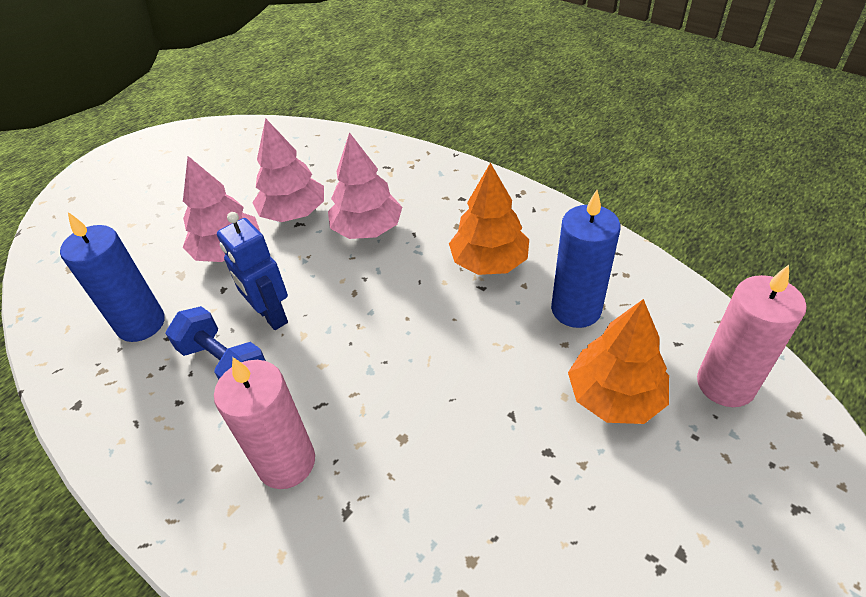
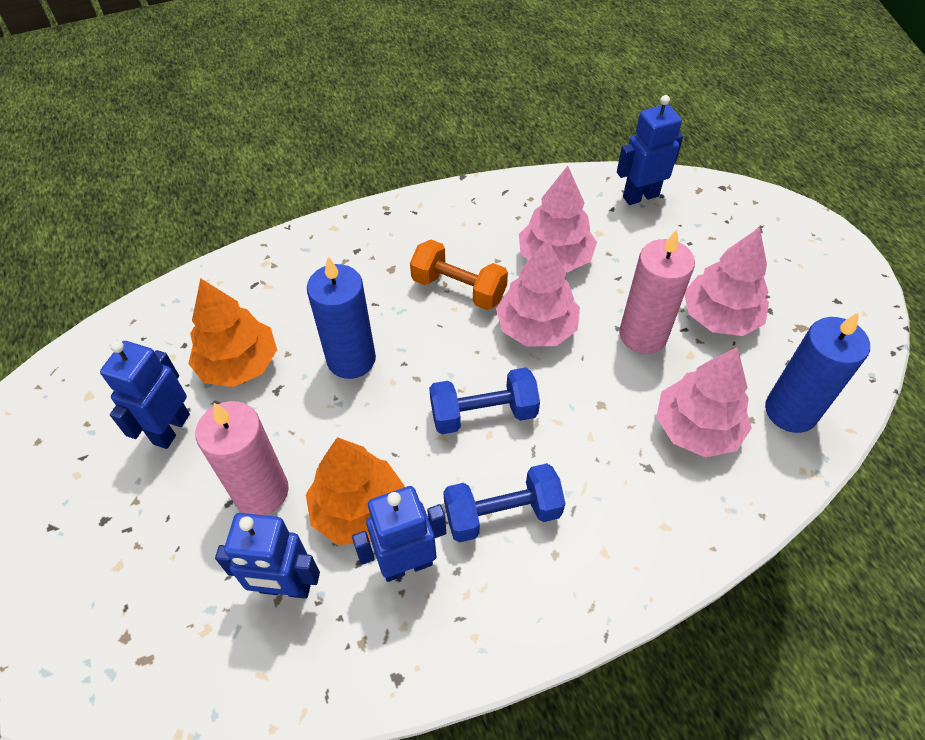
blue dumbbell: [165,306,266,379] = 1 -> [429,368,540,434] [443,463,565,543] = 2
blue robot: [217,212,288,330] = 1 -> [100,341,190,449] [215,513,320,599] [352,486,446,582] [617,95,683,205] = 4
orange dumbbell: none = 0 -> [410,240,508,310] = 1
pink tree: [183,156,260,262] [252,118,324,222] [328,132,402,239] = 3 -> [496,239,580,347] [519,166,597,272] [656,347,752,457] [684,227,769,336] = 4

